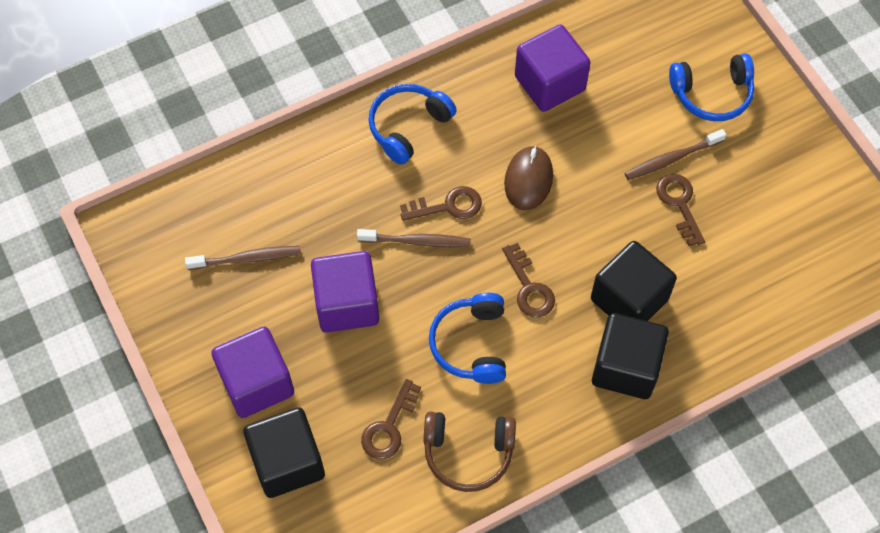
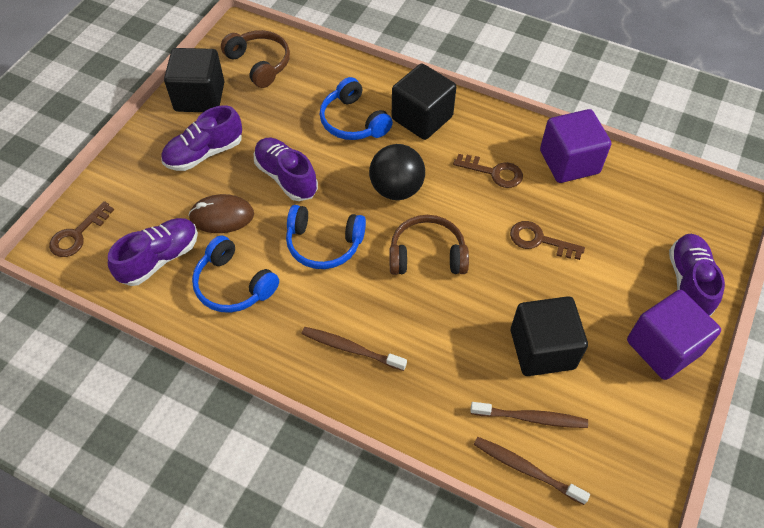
black ball: none = 0 -> [369,144,425,200] = 1
brown headphones: [424,412,516,492] = 1 -> [221,30,290,88] [390,215,469,275] = 2
brown key: [361,379,421,459] [400,186,482,221] [502,243,555,317] [656,174,705,246] = 4 -> [49,201,114,257] [453,154,523,188] [510,221,585,260] = 3
purple cube: [211,326,294,418] [311,251,379,332] [515,25,591,112] = 3 -> [540,109,611,183] [627,290,721,380] = 2
purple shoe: none = 0 -> [108,218,198,286] [161,105,242,171] [254,138,318,201] [669,234,725,316] = 4

